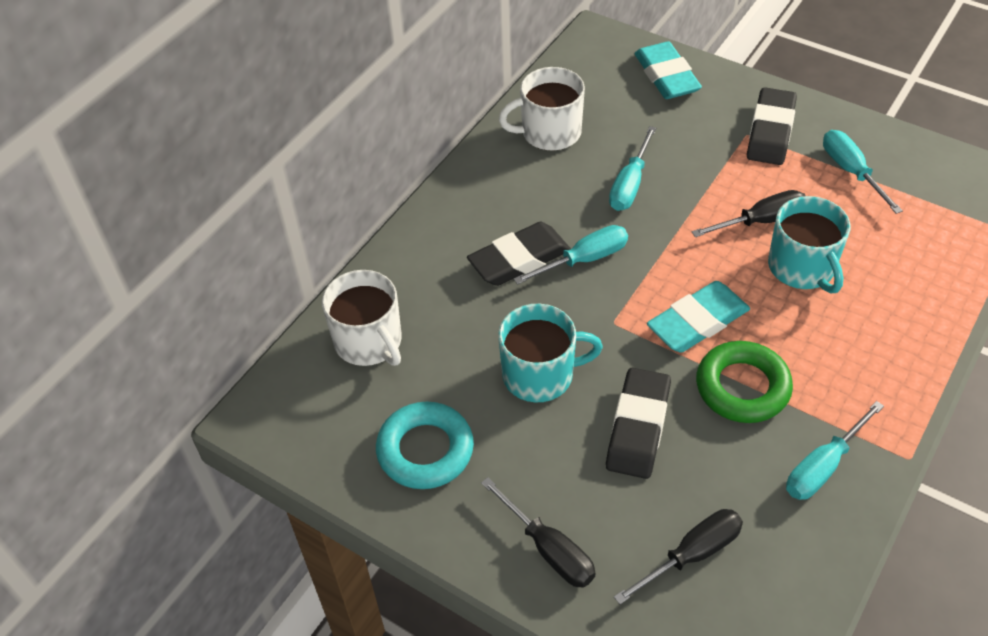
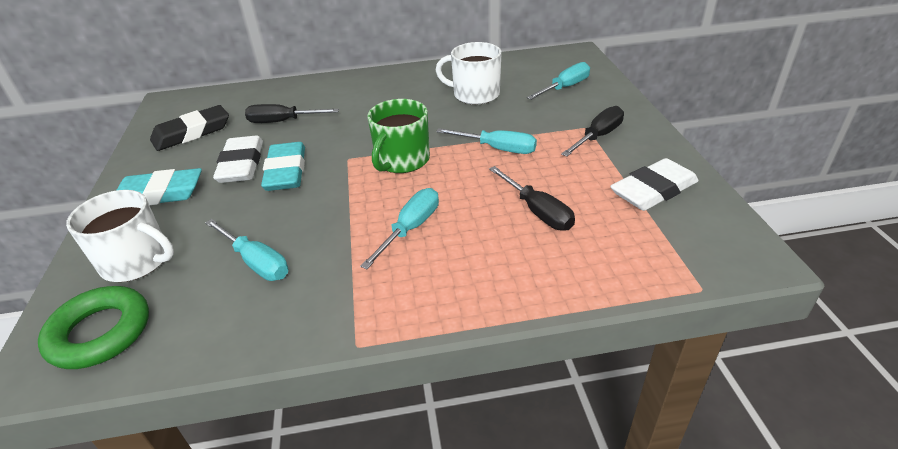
black eraser: [467,222,571,286] [606,368,671,479] [747,87,797,165] = 3 -> [150,105,229,151] = 1
green mug: none = 0 -> [368,99,430,173] = 1
turquoise mug: [498,304,603,402] [768,196,850,293] = 2 -> none = 0
turquoise ring: [376,402,474,489] = 1 -> none = 0
white eraser: none = 0 -> [213,136,263,183] [610,158,699,211] = 2

